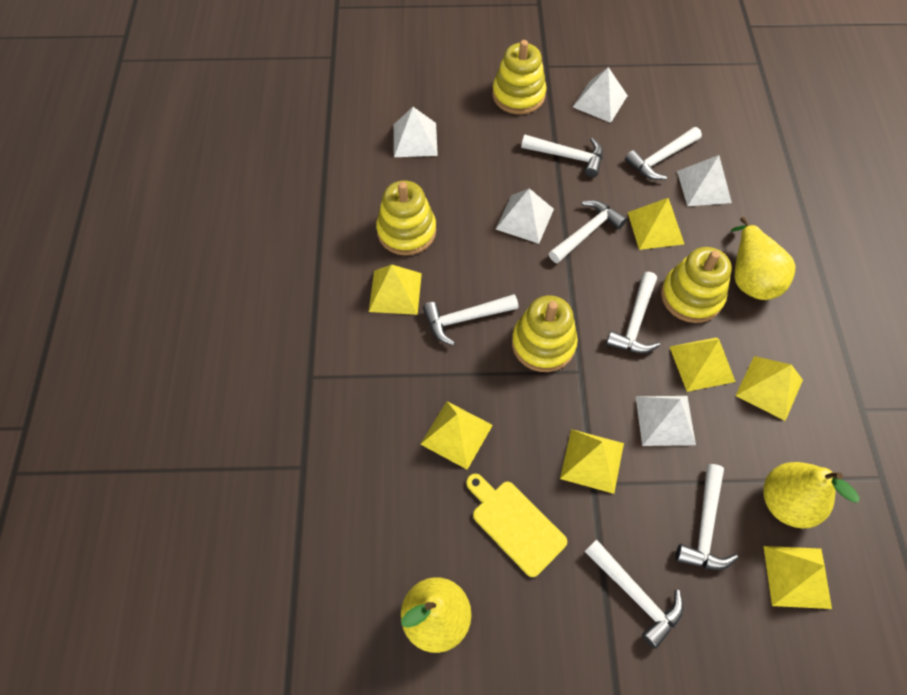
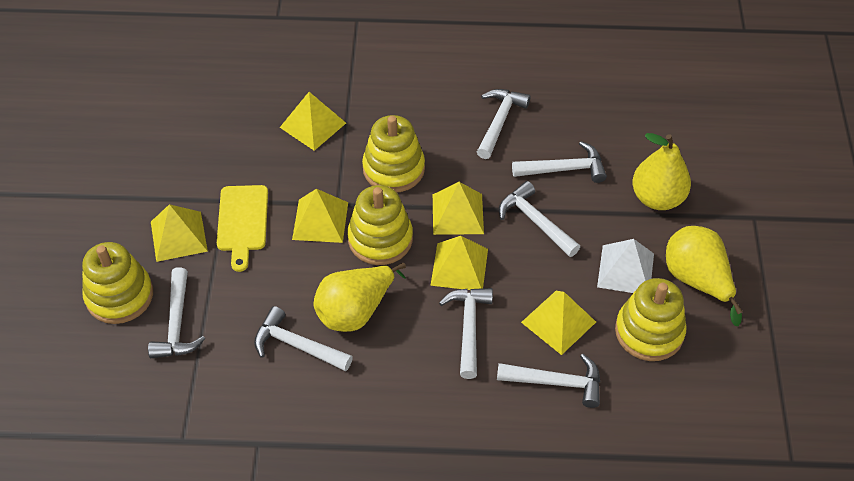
white pyramid: [394,107,438,157] [496,188,554,244] [573,67,628,123] [636,396,696,446] [677,155,732,206] = 5 -> [597,239,654,293] = 1
yellow pyramid: [369,265,422,315] [420,401,493,470] [560,429,624,494] [628,198,684,250] [670,337,736,392] [735,356,803,421] [764,546,832,609] = 7 -> [151,204,208,262] [280,92,346,151] [292,189,348,243] [430,236,488,290] [433,182,484,235] [521,291,596,355] = 6

